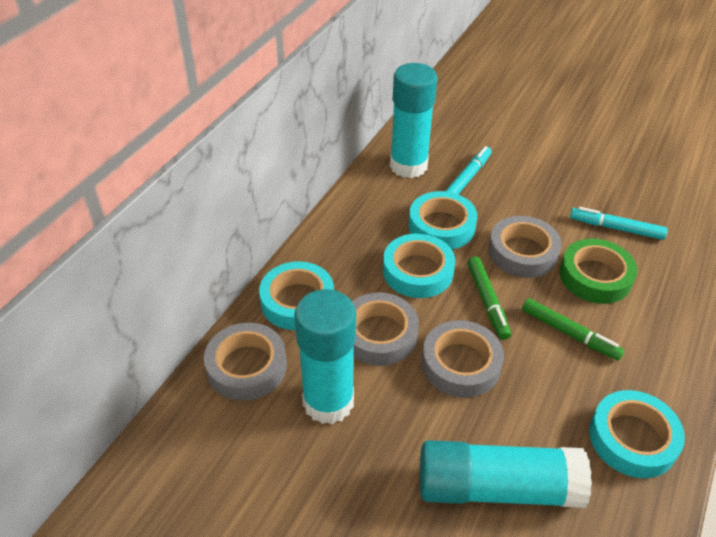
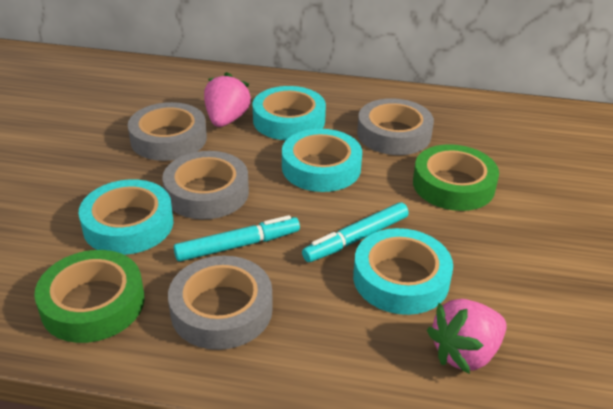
green marker: [467,256,511,340] [522,298,624,361] = 2 -> none = 0
green tape: [559,238,637,304] = 1 -> [34,250,145,343] [413,144,499,211] = 2
pink strawberry: none = 0 -> [204,72,252,127] [427,299,507,374] = 2
turquoise glue stick: [294,289,356,424] [390,63,437,178] [420,440,592,508] = 3 -> none = 0

